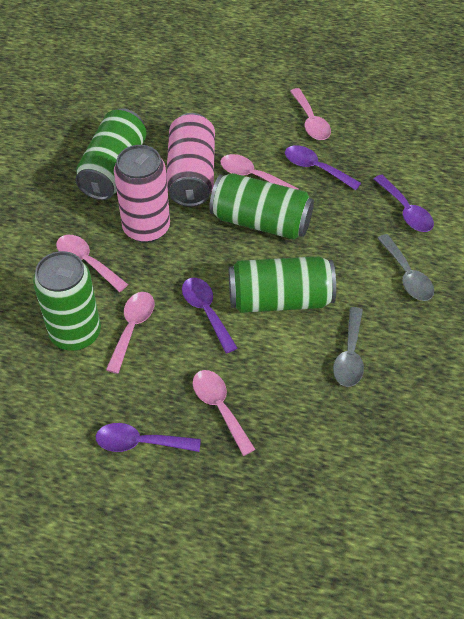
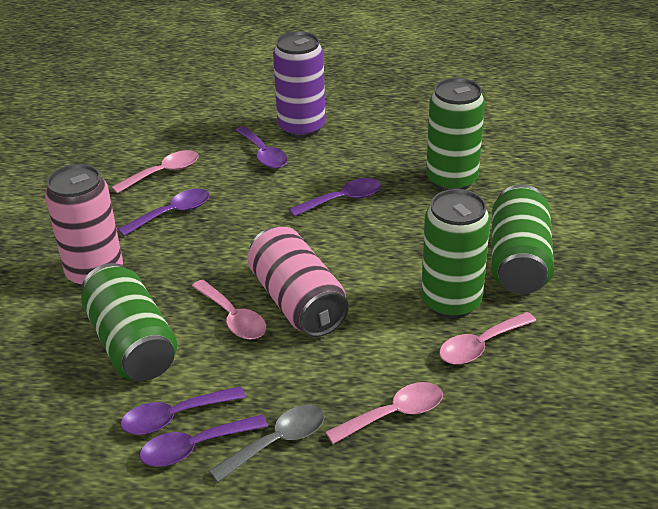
grey spoon: [333,307,364,387] [377,234,434,301] = 2 -> [209,405,324,483] = 1
pink spoon: [56,235,128,292] [106,292,154,374] [193,370,256,456] [220,154,299,189] [290,88,331,140] = 5 -> [112,150,199,194] [192,280,266,340] [325,382,443,444] [439,312,536,364] = 4
purple can: none = 0 -> [273,31,326,138] = 1
purple spoon: [96,423,201,452] [182,278,237,354] [285,145,361,190] [374,175,434,232] = 4 -> [118,189,210,236] [121,386,246,435] [140,415,268,467] [235,126,288,169] [289,178,381,217] = 5

